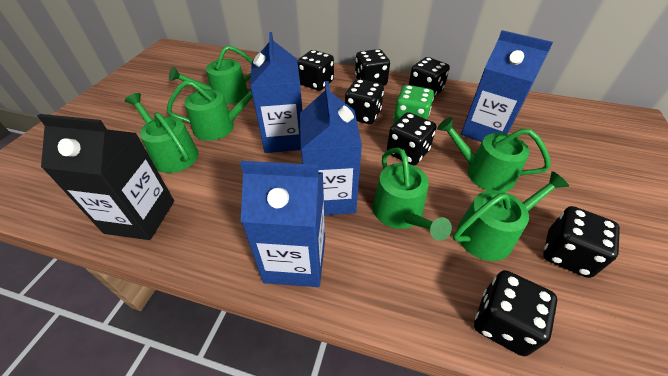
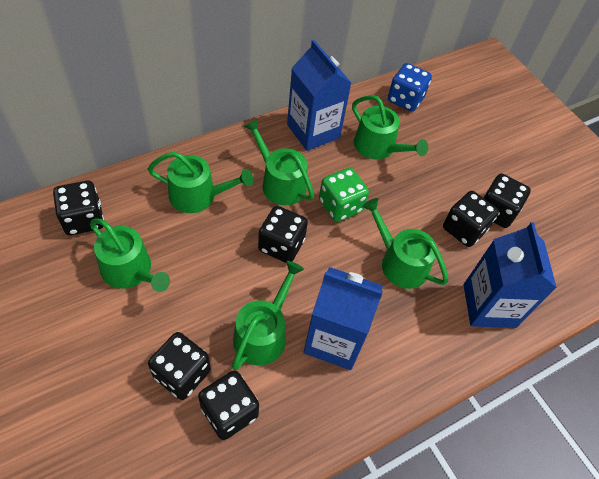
black carton: [37,114,174,240] = 1 -> none = 0
black dice: [297,50,334,91] [345,79,384,124] [355,49,390,86] [387,112,436,166] [409,57,450,97] [474,270,557,356] [543,206,620,278] = 7 -> [53,181,104,236] [148,332,211,400] [198,370,259,440] [258,206,308,263] [443,191,499,247] [484,173,531,228] = 6
blue carton: [240,161,325,287] [250,32,303,153] [300,81,362,215] [461,30,553,142] = 4 -> [287,40,351,151] [304,267,383,370] [464,222,557,328] = 3
blue dice: none = 0 -> [388,63,432,112] = 1

